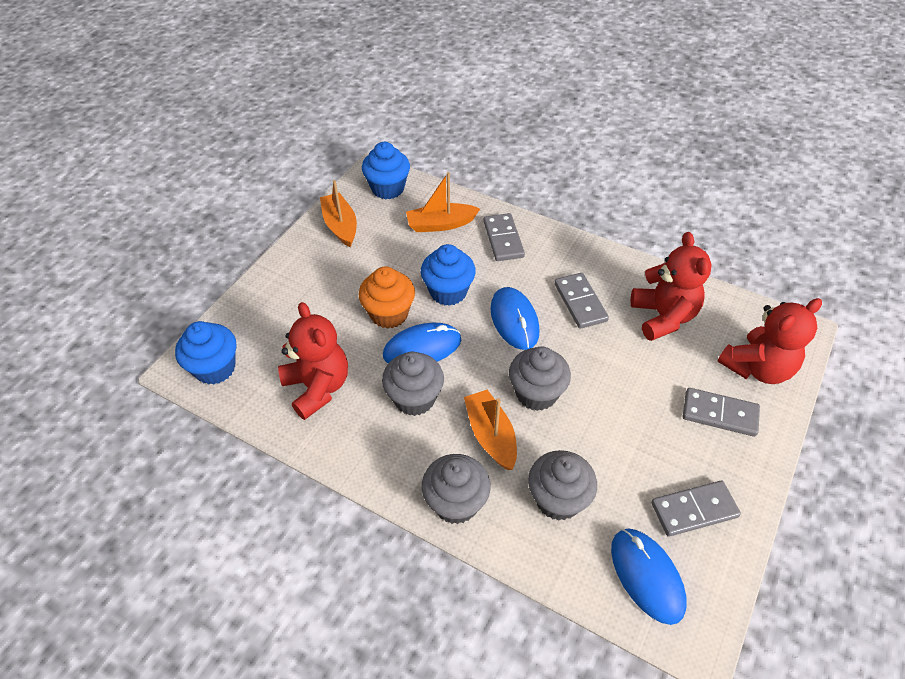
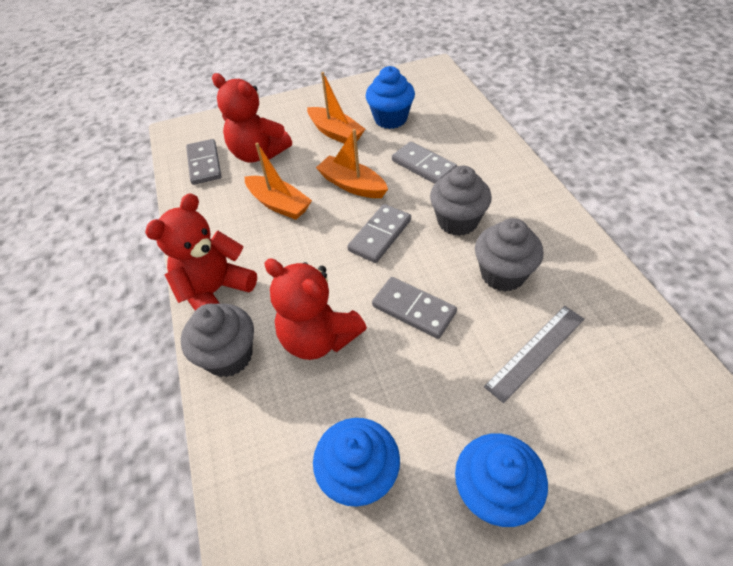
blue mouse: [383,323,461,363] [490,287,539,350] [611,528,686,625] = 3 -> none = 0
grey cupcake: [382,352,444,416] [422,454,491,524] [509,347,571,411] [528,450,597,521] = 4 -> [181,304,254,377] [430,166,492,236] [475,218,544,292] = 3
grey ruler: none = 0 -> [484,306,585,403] = 1
orange cupcake: [359,266,415,329] = 1 -> none = 0

